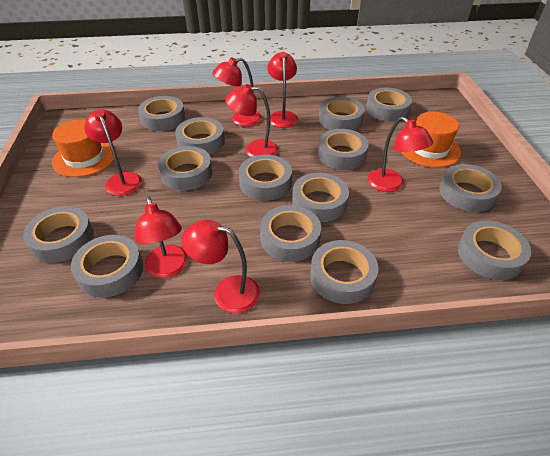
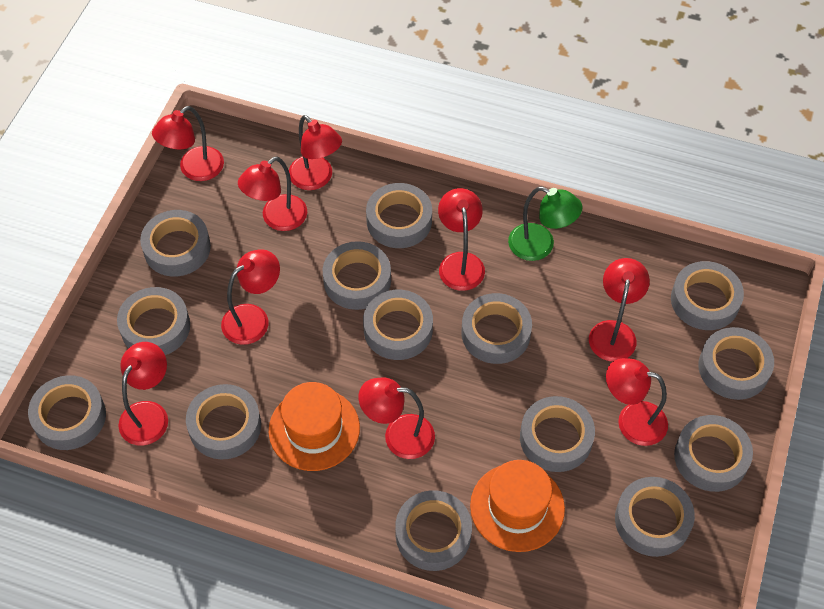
green lamp: none = 0 -> [508,187,583,261] = 1
red lamp: [84,109,142,196] [134,196,188,278] [181,220,260,313] [213,58,262,127] [225,84,278,157] [267,52,298,128] [368,117,433,192] = 7 -> [118,342,168,446] [152,106,224,181] [221,249,280,345] [238,156,307,231] [289,115,342,190] [358,377,435,459] [438,188,485,291] [589,258,650,362] [606,358,668,446] = 9

